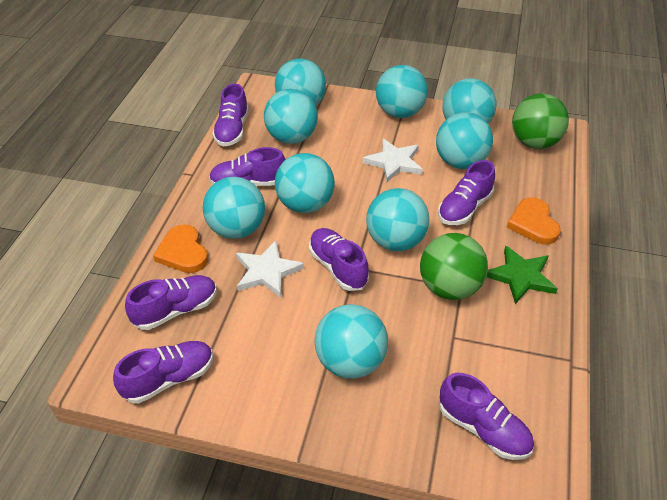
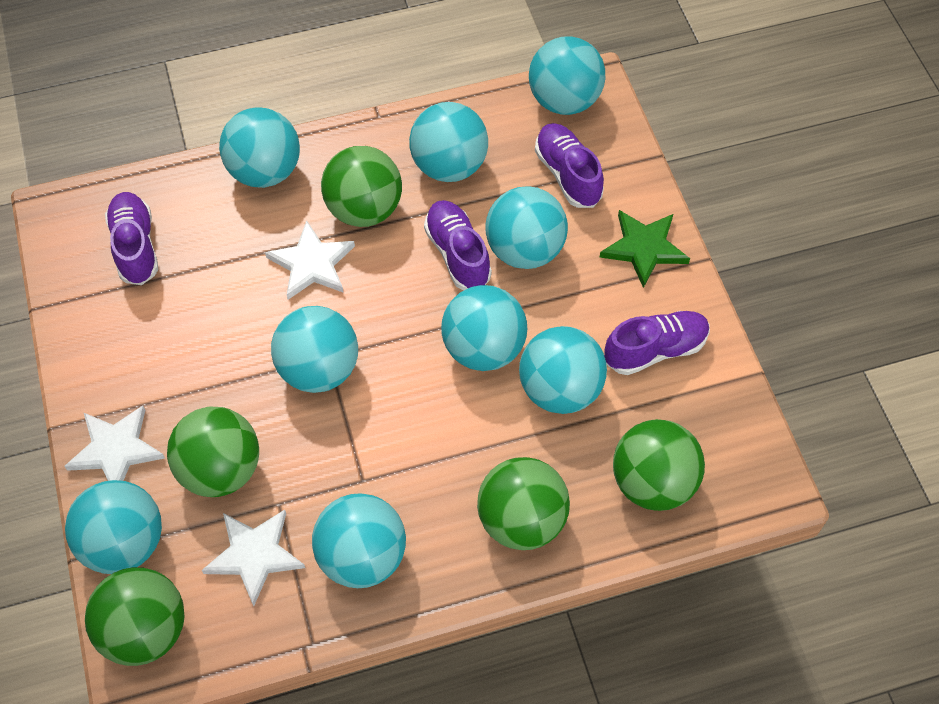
green ball: [420,233,488,300] [512,93,569,149] = 2 -> [85,567,185,666] [167,407,259,497] [321,146,402,227] [477,457,570,550] [613,419,705,511] = 5
orange heart: [153,224,208,273] [507,198,561,245] = 2 -> none = 0
purple shoe: [113,341,213,403] [125,275,217,330] [209,147,286,186] [212,84,249,147] [309,228,369,291] [438,160,495,225] [440,373,534,460] = 7 -> [105,192,158,285] [424,200,492,290] [535,123,604,208] [604,311,710,375] = 4
white star: [236,241,304,298] [363,139,423,182] = 2 -> [64,406,165,481] [202,510,305,606] [265,220,355,300] = 3

